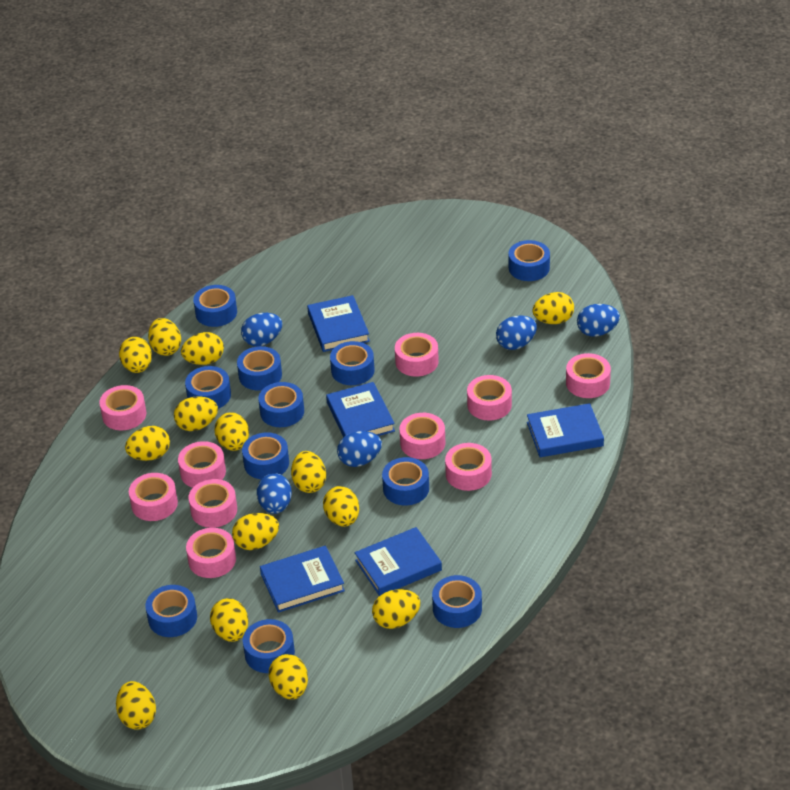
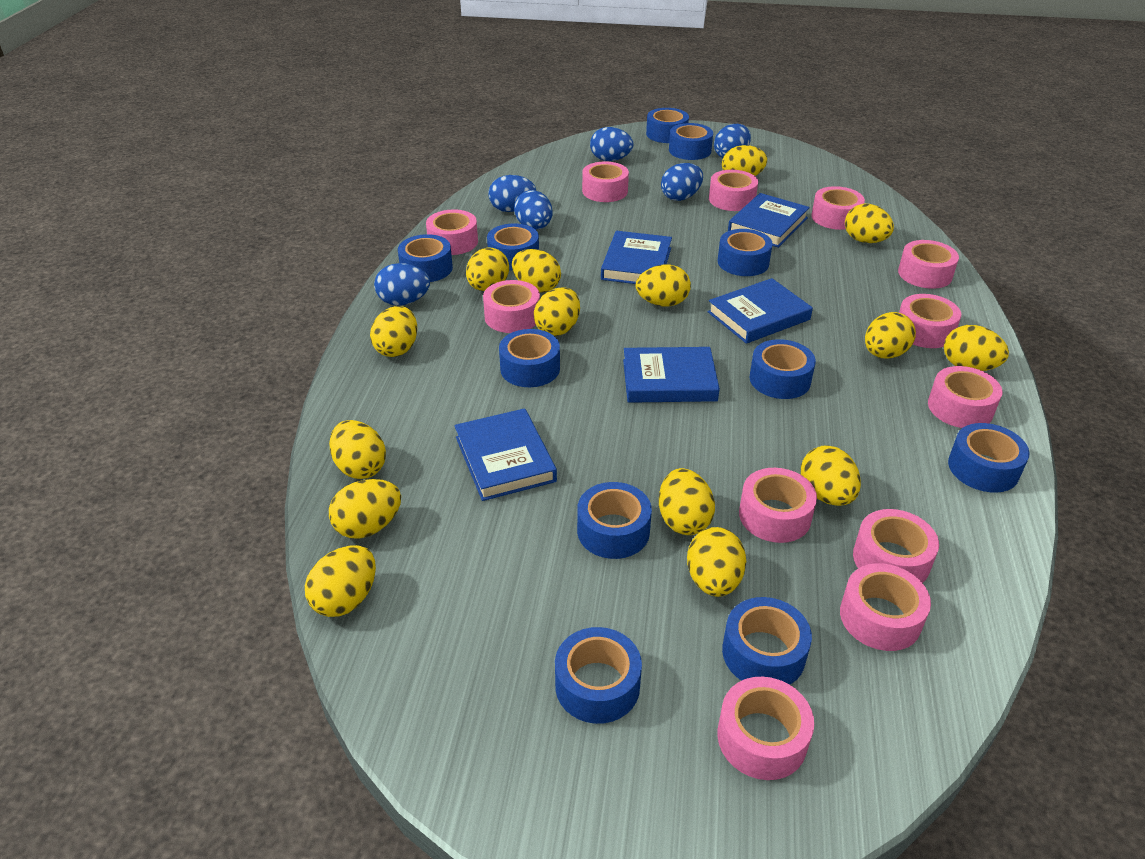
blue egg: [241,313,283,346] [257,473,292,514] [337,431,382,467] [496,315,537,350] [577,304,620,337] = 5 -> [374,263,430,306] [489,175,536,212] [514,190,553,229] [590,127,633,161] [661,163,703,201] [714,124,751,158] = 6
pink tape: [99,385,146,431] [129,473,178,521] [178,441,226,488] [186,528,236,578] [189,479,237,528] [395,333,439,377] [400,413,445,459] [445,443,492,491] [467,375,512,421] [566,353,611,398] = 10 -> [426,209,478,255] [483,280,540,333] [582,161,629,202] [709,170,758,211] [717,677,814,780] [739,468,817,543] [811,186,865,230] [840,563,931,651] [853,509,939,583] [898,240,959,289] [899,294,961,348] [928,366,1002,428] = 12
yellow egg: [116,681,156,730] [119,337,152,373] [125,426,170,461] [148,318,181,356] [174,396,218,431] [181,332,224,365] [210,598,248,642] [214,412,249,451] [232,513,279,550] [269,654,308,699] [291,451,326,493] [323,486,359,527] [372,589,421,629] [532,292,574,324] = 14 -> [305,545,376,617] [329,420,386,479] [329,479,401,538] [370,306,417,357] [466,247,509,291] [512,249,561,293] [534,287,580,336] [636,264,691,306] [659,468,715,535] [687,527,746,597] [722,145,767,176] [801,445,861,506] [845,204,894,243] [865,312,916,359] [944,325,1009,371] = 15

